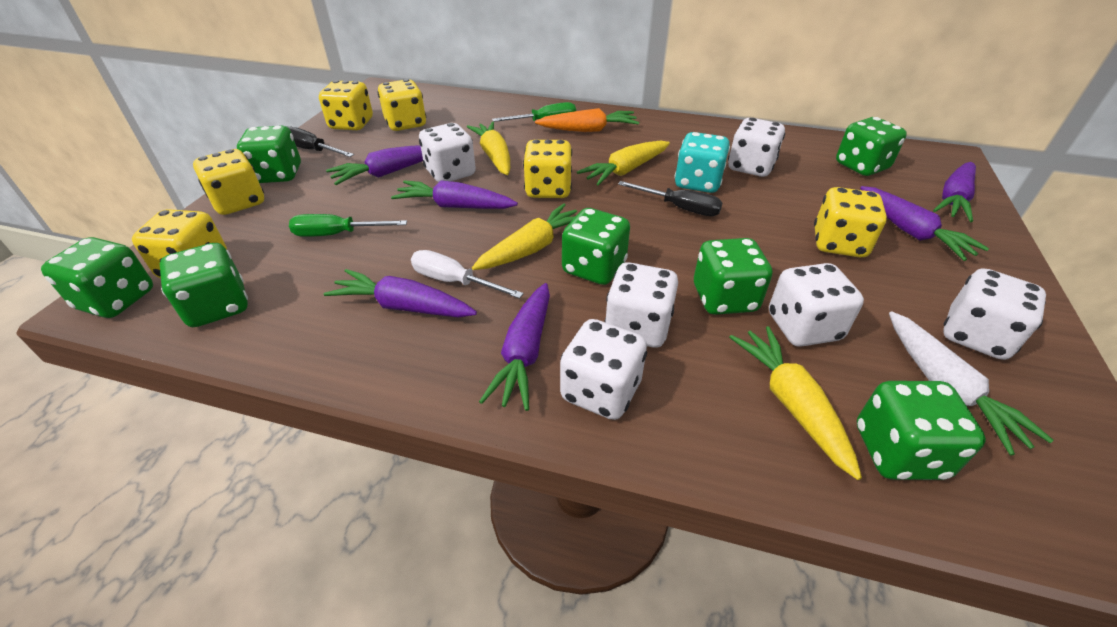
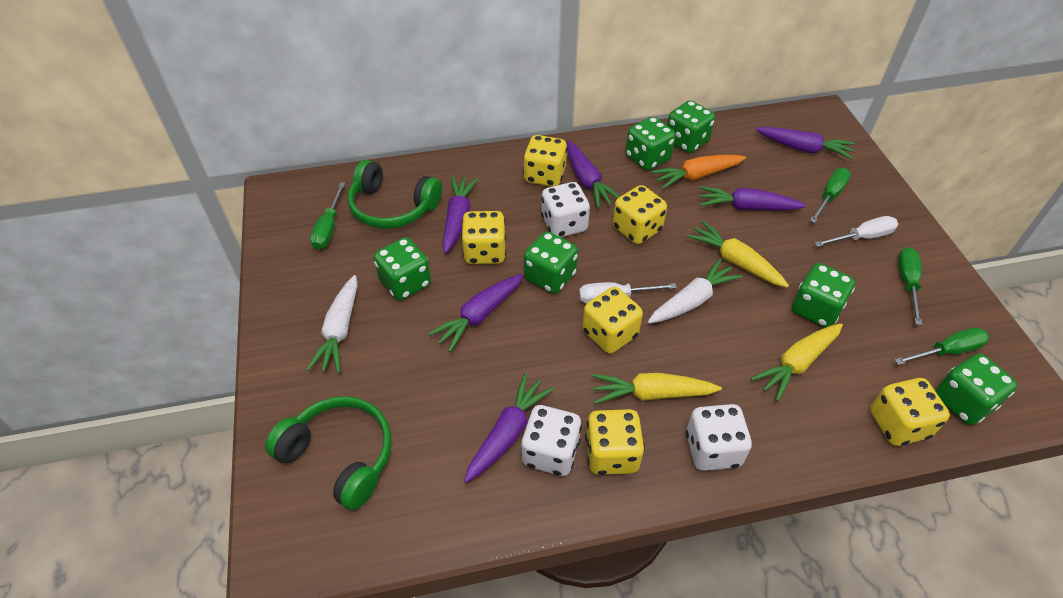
black screwdriver: [288,127,354,157] [618,181,722,216] = 2 -> none = 0
green dice: [41,237,153,318] [160,243,248,327] [237,126,301,183] [562,208,630,285] [694,238,772,315] [836,117,907,176] [857,381,986,480] = 7 -> [374,237,431,300] [524,231,578,294] [626,117,676,170] [667,100,715,153] [792,263,855,328] [935,354,1017,425] = 6
green headphones: none = 0 -> [265,396,392,510] [348,160,442,229] = 2
green screwdriver: [289,214,407,237] [492,102,576,122] = 2 -> [310,182,345,250] [810,168,851,223] [895,327,989,365] [898,247,922,325] = 4
turquoise dice: [674,132,730,193] = 1 -> none = 0
white carrot: [889,311,1054,455] = 1 -> [307,275,358,373] [648,258,743,324] = 2
white dice: [419,123,476,182] [560,319,647,420] [605,262,678,348] [728,118,785,177] [769,263,864,347] [943,268,1046,360] = 6 -> [521,405,582,476] [541,182,590,237] [686,404,752,471] = 3
white screwdriver: [411,250,524,299] = 1 -> [579,282,677,304] [815,216,898,247] = 2
yellow carrot: [467,122,510,175] [472,203,577,270] [577,141,670,185] [729,326,862,480] = 4 -> [592,373,722,404] [686,221,789,288] [751,323,843,401] = 3

